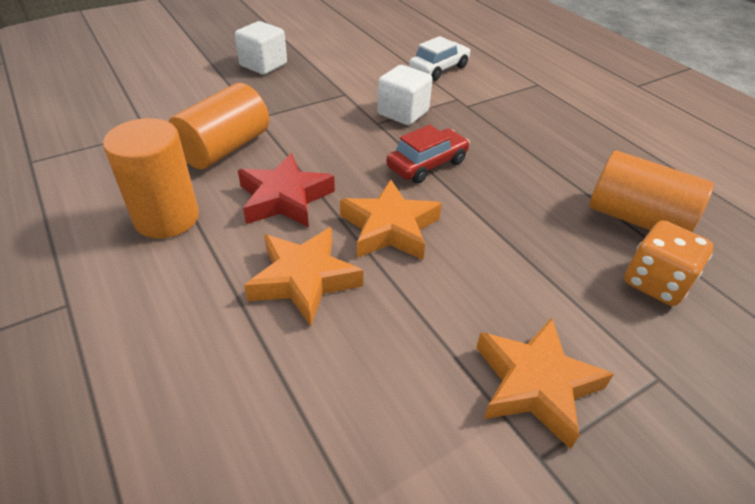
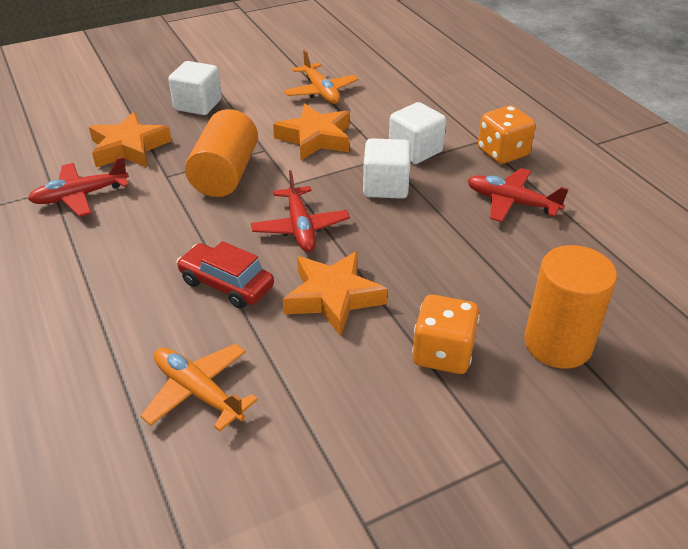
orange cylinder: [103,118,199,239] [168,83,269,169] [589,151,714,232] = 3 -> [185,109,258,197] [524,245,617,368] = 2
orange dice: [624,220,714,306] = 1 -> [412,294,480,374] [478,106,536,164] = 2
orange plane: none = 0 -> [140,344,258,431] [284,50,358,104] = 2
red plane: none = 0 -> [28,157,129,217] [251,170,350,252] [468,168,569,222] = 3
red star: [238,153,335,228] = 1 -> none = 0
white car: [409,36,471,81] = 1 -> none = 0
white cube: [235,21,287,75] [377,65,433,125] = 2 -> [168,61,222,115] [363,138,411,199] [389,102,446,164] = 3

